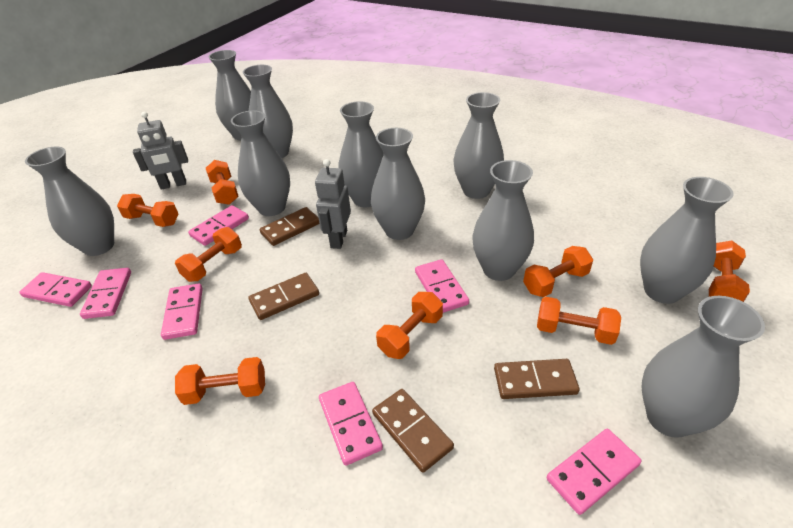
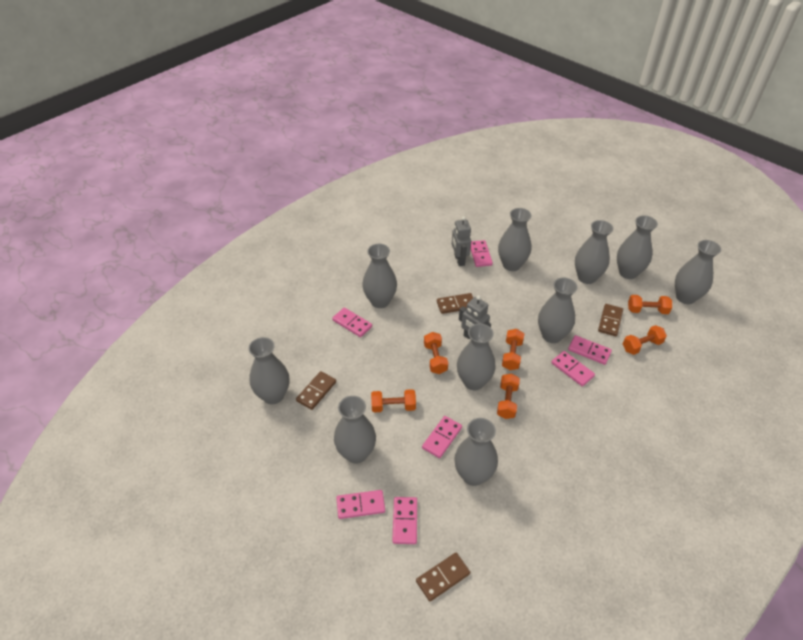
orange dumbbell: [117,194,178,227] [175,227,242,282] [175,357,265,405] [206,160,239,205] [376,292,443,359] [523,246,593,297] [537,297,621,345] [709,241,750,302] = 8 -> [371,389,416,412] [424,332,448,374] [497,373,520,419] [502,329,524,370] [623,325,667,355] [628,295,672,314] = 6

